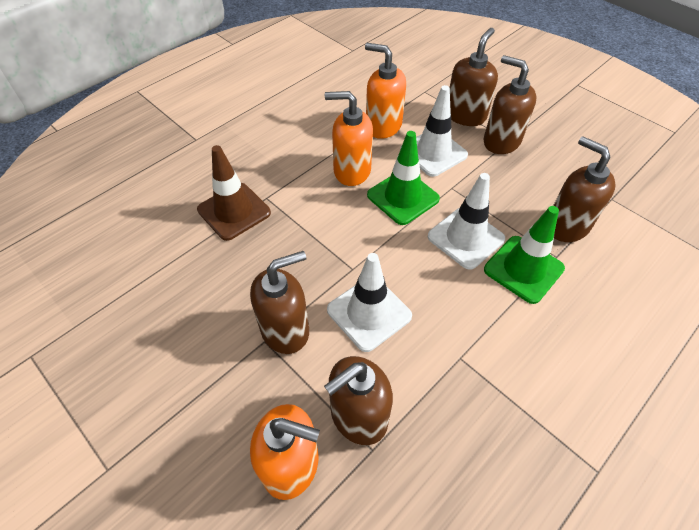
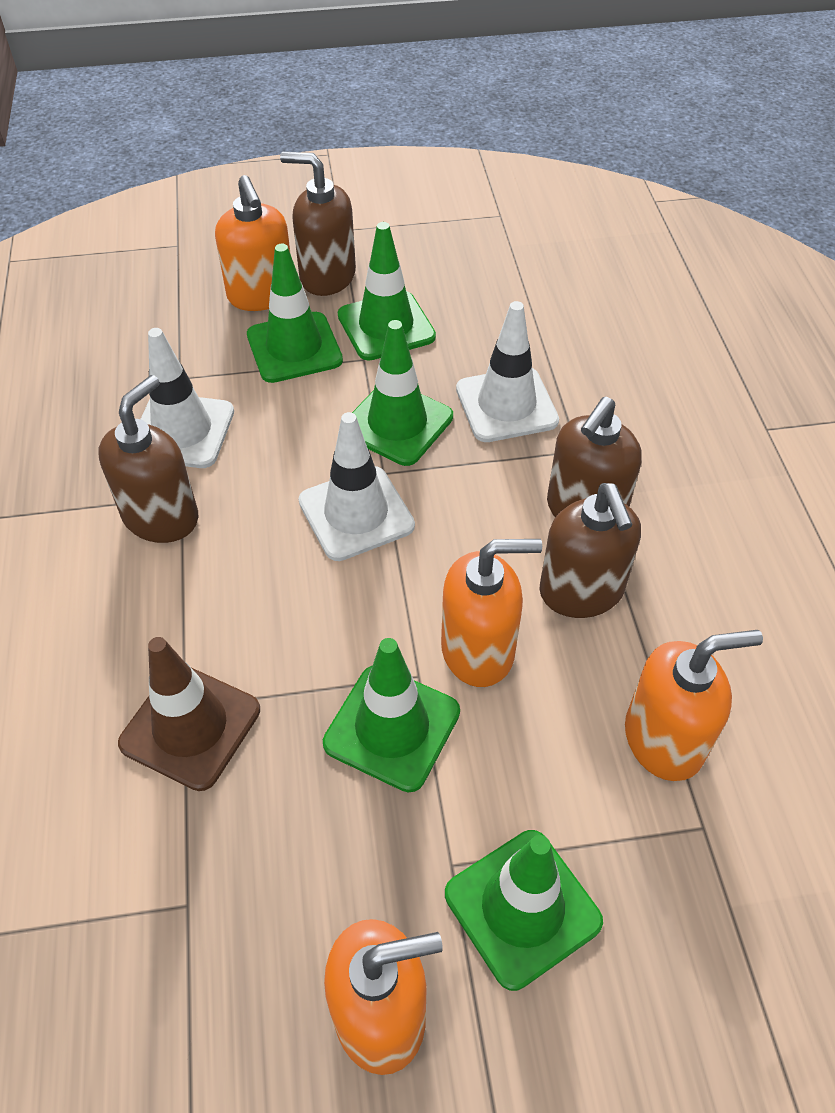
brown soap dispenser: [250,251,309,354] [324,356,393,445] [450,28,498,126] [483,55,537,154] [553,136,616,242] = 5 -> [98,375,199,543] [280,152,356,296] [539,483,641,618] [547,397,642,517] = 4
green traffic cone: [367,131,440,225] [484,206,565,304] = 2 -> [247,244,343,383] [323,638,460,792] [338,222,436,360] [352,320,453,466] [445,830,603,991] = 5
orange soap dispenser: [250,404,320,500] [325,91,373,186] [365,43,406,139] = 3 -> [215,175,291,311] [324,919,443,1075] [441,539,542,687] [625,630,763,781] = 4

